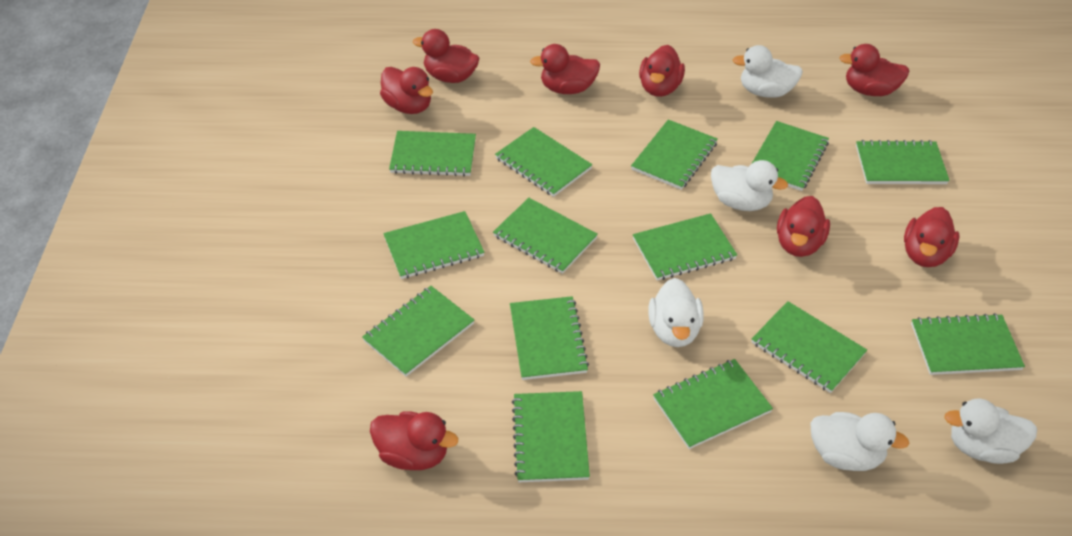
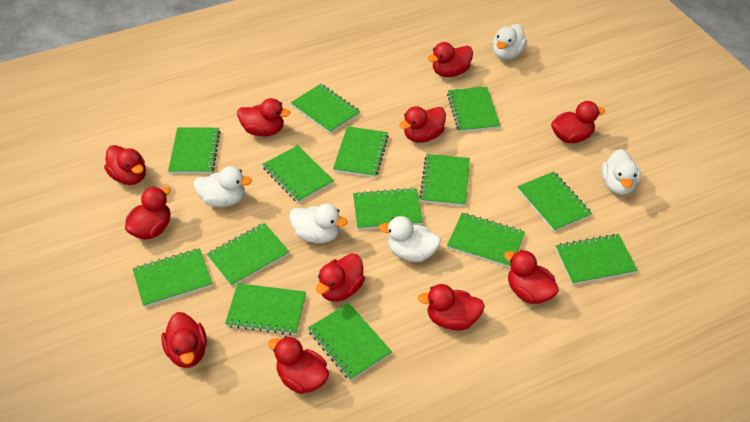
red duck: [370,411,458,470] [380,67,433,114] [413,29,479,83] [530,44,600,94] [639,45,685,97] [777,196,830,257] [839,44,909,96] [904,207,960,267] = 8 -> [104,145,146,185] [125,187,171,239] [161,312,207,368] [237,98,291,136] [268,336,329,394] [316,253,365,302] [399,106,446,143] [418,284,485,330] [428,42,473,77] [504,250,559,304] [551,101,605,143] = 11

